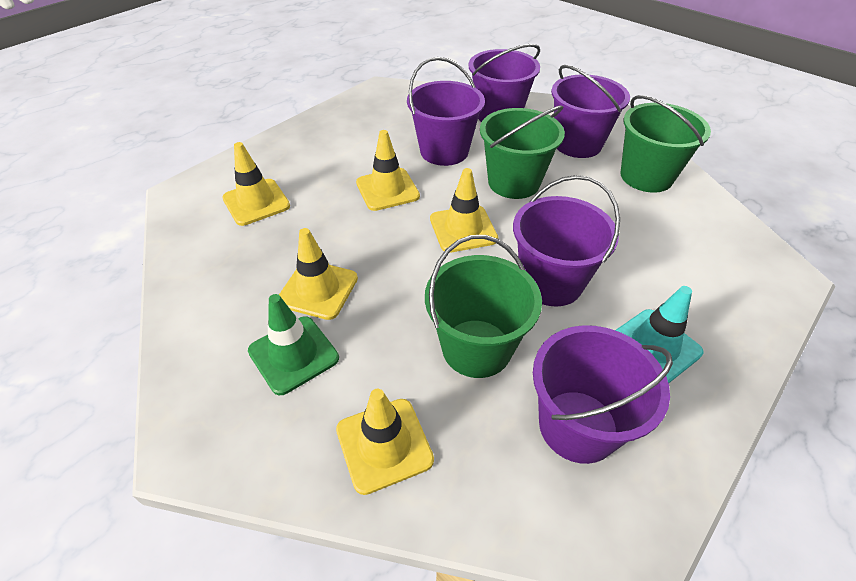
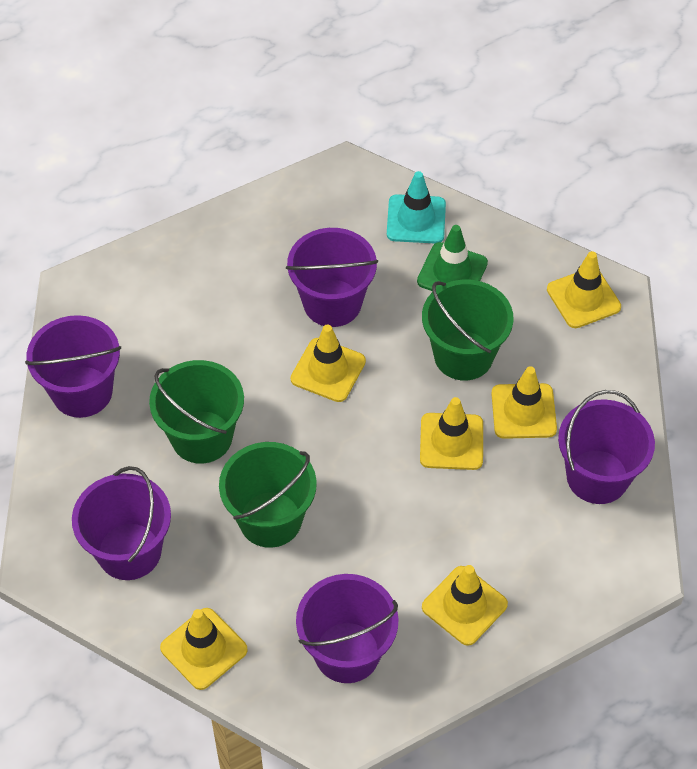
yellow traffic cone: [222,142,290,226] [279,228,358,320] [336,389,434,495] [356,130,420,211] [430,168,498,253] = 5 -> [160,608,248,690] [291,324,366,402] [420,397,483,470] [422,565,508,646] [491,366,557,439] [547,251,621,328] = 6

